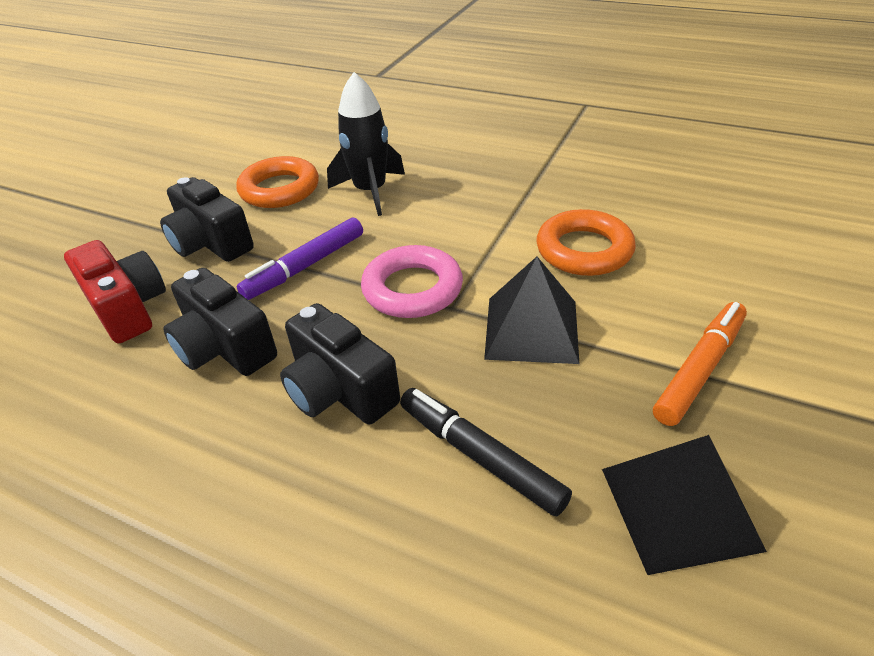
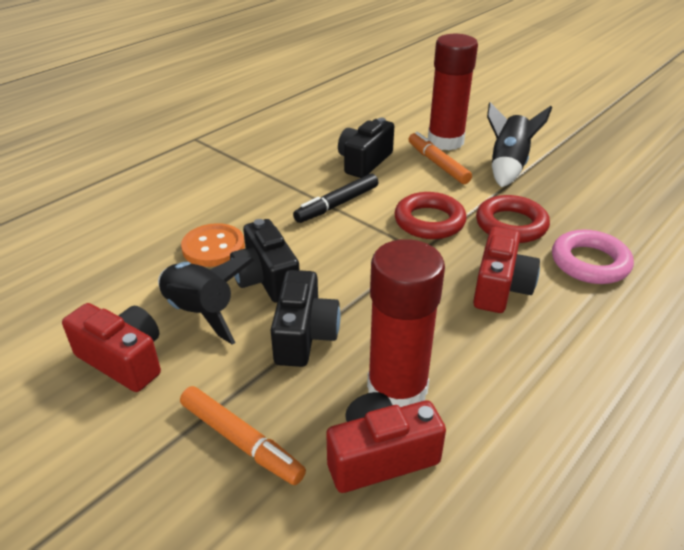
black pyramid: [484,257,580,364] [602,435,767,575] = 2 -> none = 0
black rocket: [327,72,405,216] = 1 -> [158,257,254,344] [487,102,552,187] = 2
orange button: none = 0 -> [181,223,245,267] = 1
orange marker: [653,302,747,426] = 1 -> [180,386,306,485] [409,132,472,184] = 2
orange ring: [236,156,319,208] [536,209,636,276] = 2 -> none = 0
purple marker: [237,218,363,300] = 1 -> none = 0
red camera: [64,240,166,343] = 1 -> [62,303,161,392] [326,392,446,493] [473,227,540,313] = 3
red glue stick: none = 0 -> [367,239,445,407] [428,34,478,150] = 2
red ring: none = 0 -> [394,192,467,239] [476,195,550,243] = 2

